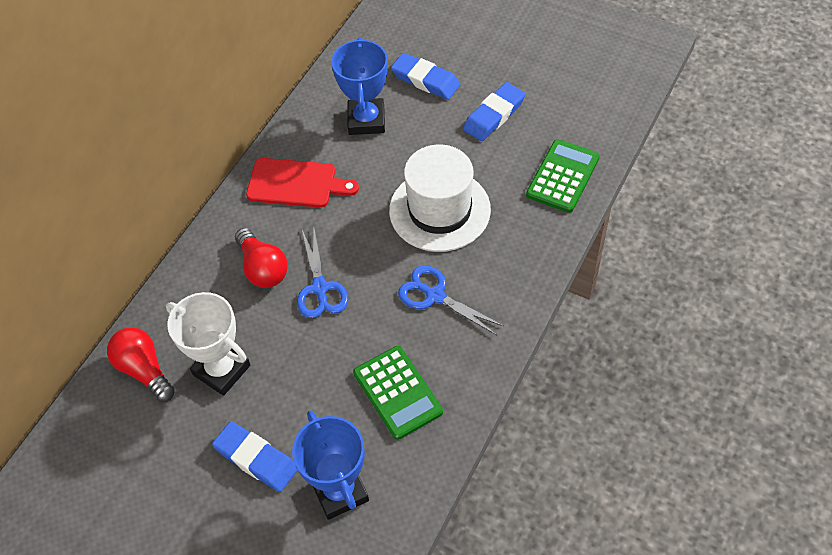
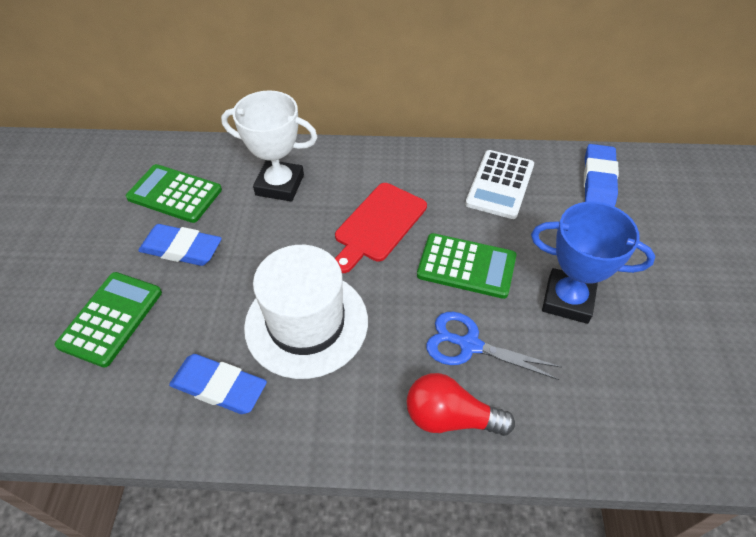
blue scissors: [297,229,349,318] [398,265,503,335] = 2 -> [426,312,562,380] = 1
blue trophy: [292,410,369,520] [331,37,388,135] = 2 -> [531,202,655,324] = 1
green calculator: [353,346,443,440] [526,139,600,213] = 2 -> [55,272,162,367] [126,164,222,223] [417,233,516,299] = 3
red light bulb: [107,327,175,402] [235,228,288,288] = 2 -> [407,373,515,436] = 1
white calculator: none = 0 -> [465,150,534,219] = 1

